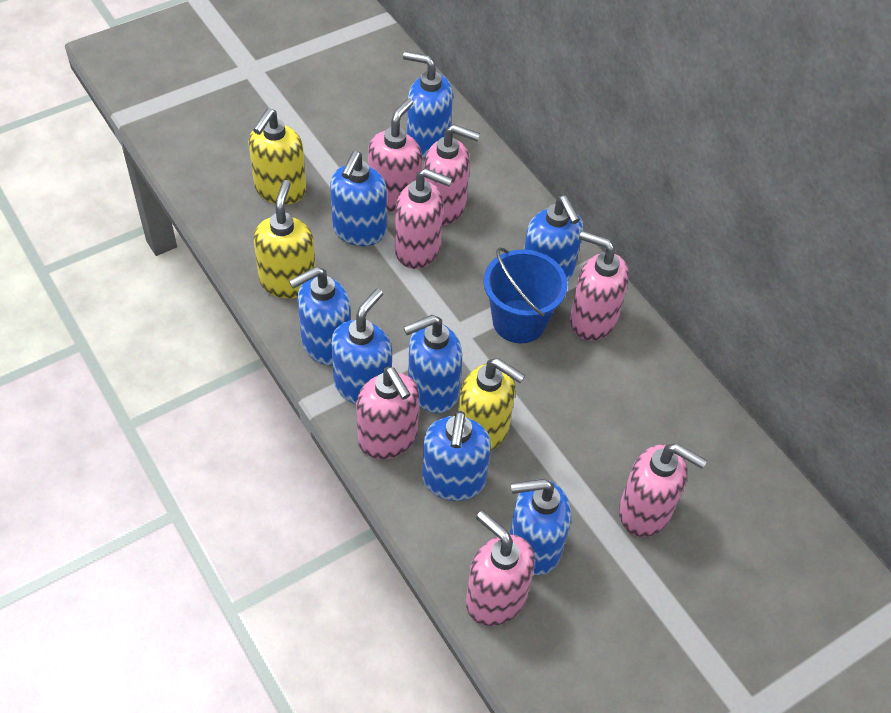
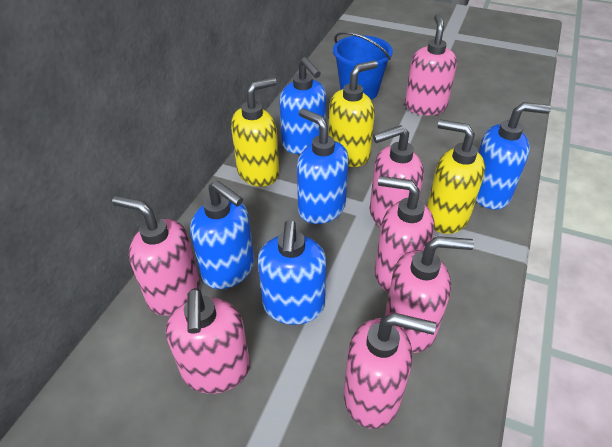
blue soap dispenser: [289,267,351,365] [330,151,387,246] [331,289,392,404] [403,51,453,158] [403,315,462,413] [422,411,491,501] [509,479,571,575] [524,196,583,281] = 8 -> [190,180,254,289] [258,220,327,325] [279,57,326,154] [297,108,349,224] [476,102,551,210] = 5

